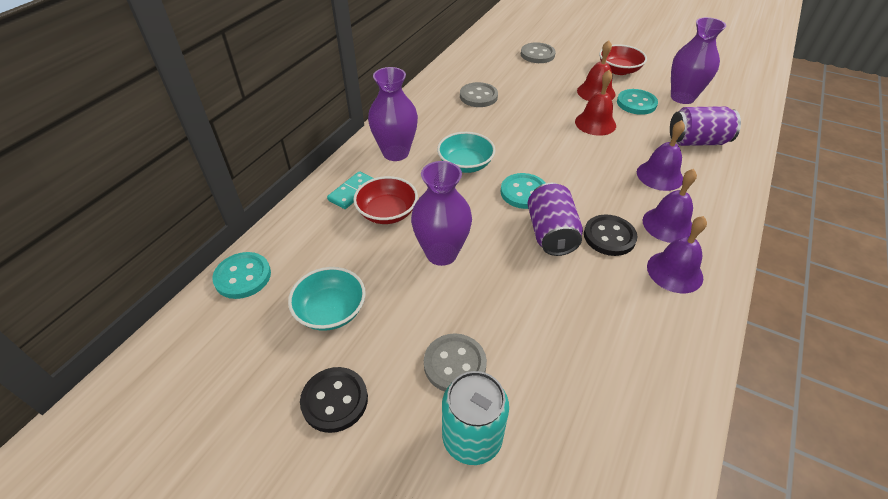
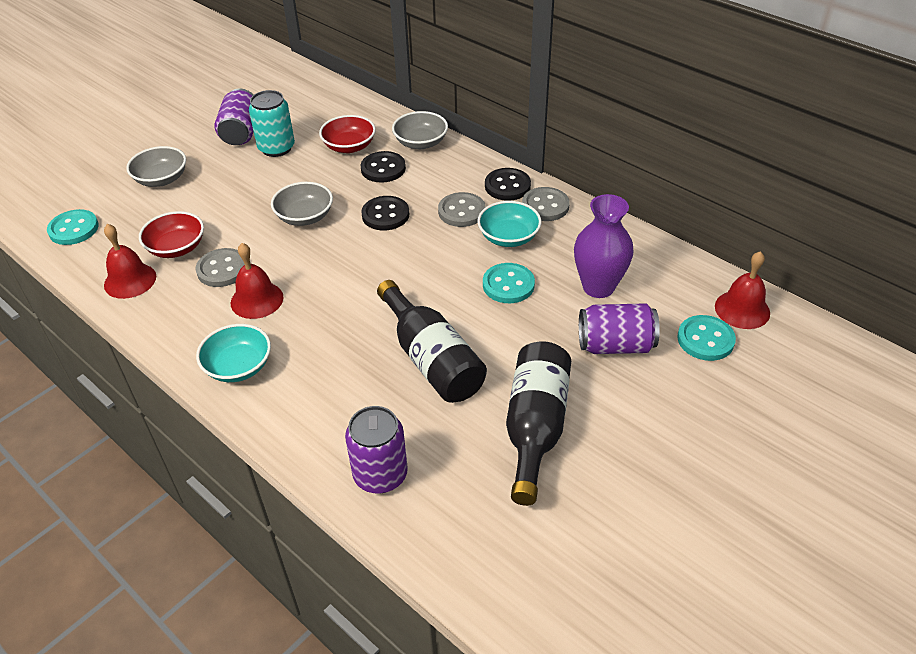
black bottle: none = 0 -> [377,280,487,403] [506,341,571,506] = 2
black button: [300,367,368,433] [584,214,637,256] = 2 -> [361,151,406,183] [361,196,409,230] [485,168,531,201] = 3
grey bowl: none = 0 -> [126,146,186,187] [271,182,333,226] [392,111,448,149] = 3
purple bell: [637,120,685,191] [643,169,697,243] [647,216,707,293] = 3 -> none = 0
purple can: [528,183,583,256] [670,106,741,146] = 2 -> [215,89,254,145] [345,406,408,494] [579,303,660,354] = 3
purple vase: [368,67,418,161] [411,161,472,266] [671,17,726,104] = 3 -> [574,194,633,298] = 1
red bell: [575,70,616,136] [577,40,615,101] = 2 -> [104,224,156,299] [231,243,284,319] [715,251,770,329] = 3
turquoise domino: [327,171,373,209] = 1 -> none = 0

